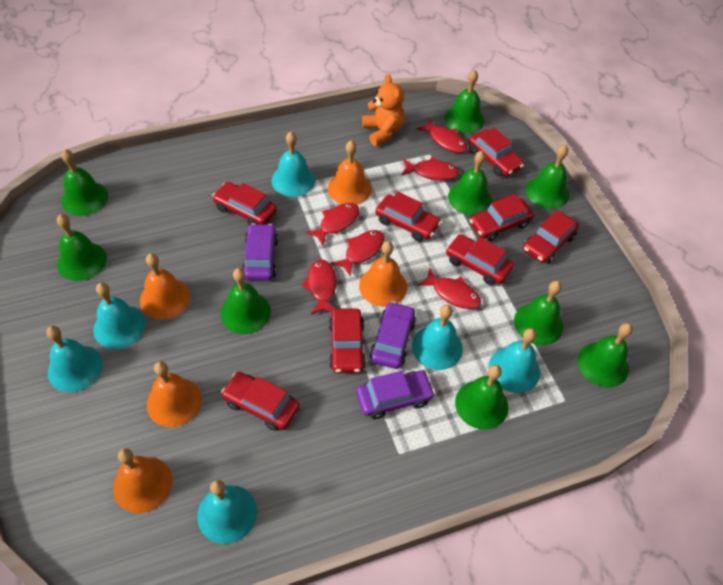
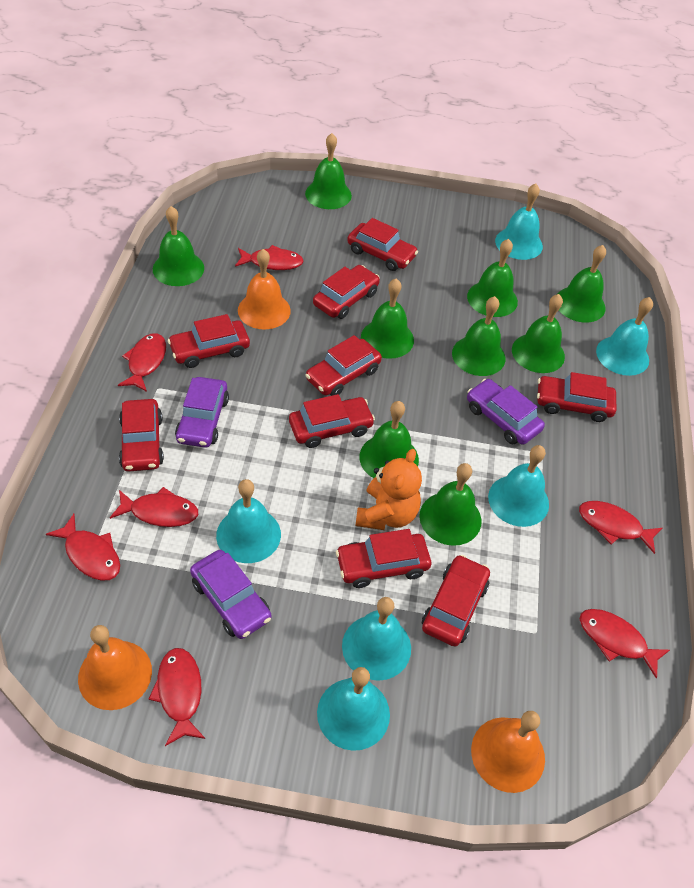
orange bell: [113,448,172,513] [140,253,190,320] [147,361,202,427] [328,140,372,205] [359,241,407,307] = 5 -> [78,625,152,710] [238,249,291,329] [471,711,545,793] = 3
red car: [212,182,277,225] [221,372,300,431] [329,308,366,373] [375,192,441,241] [446,234,514,285] [469,128,524,177] [469,194,534,241] [523,210,579,264] = 8 -> [119,399,164,472] [168,314,250,368] [289,394,375,448] [305,335,382,396] [313,265,380,319] [336,529,431,588] [347,218,418,271] [422,555,490,646] [537,372,616,422] = 9
red fish: [301,259,337,314] [306,203,359,246] [332,230,384,277] [401,157,459,180] [416,118,467,153] [417,268,481,309] = 6 -> [46,514,120,581] [110,487,198,527] [118,333,166,392] [149,648,205,746] [235,245,304,270] [579,501,662,554] [580,609,670,679] = 7

